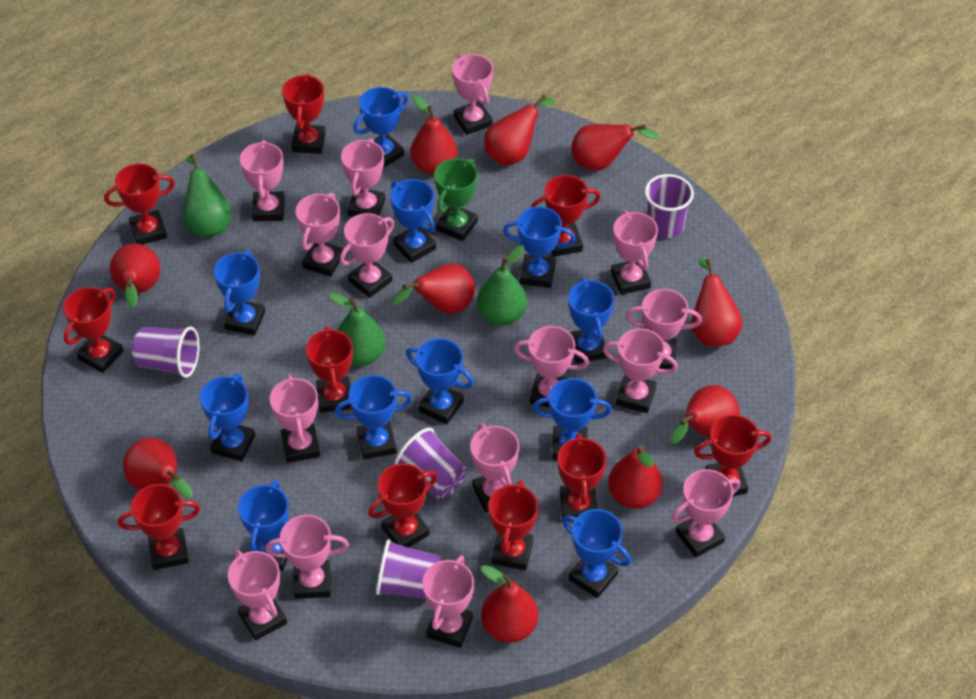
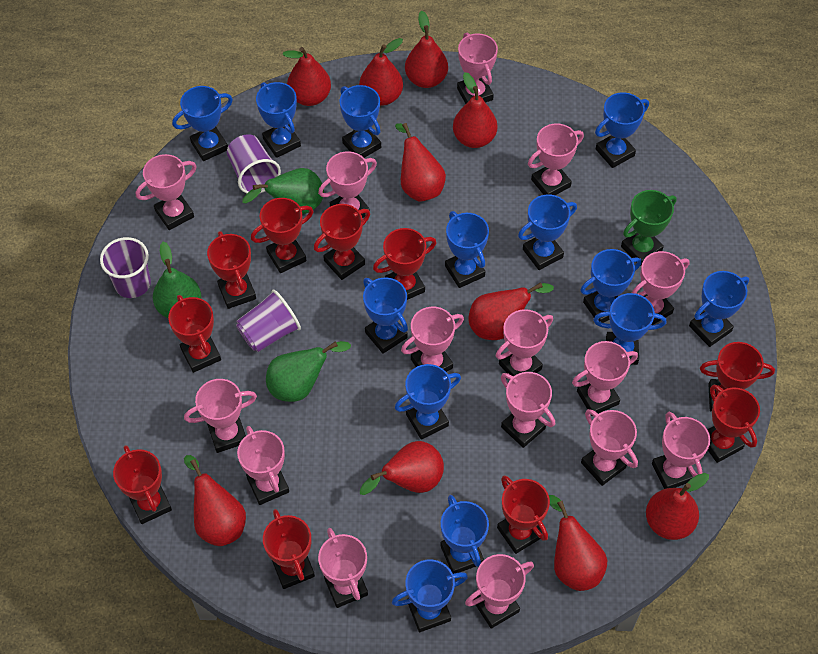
blue trophy: [200,373,255,462] [214,250,265,336] [238,480,289,571] [335,375,412,460] [353,87,409,168] [390,179,436,263] [406,338,474,424] [503,206,575,288] [533,378,612,460] [562,509,632,598] [568,278,614,363] = 11 -> [172,86,233,161] [256,82,301,158] [340,85,381,158] [363,277,408,354] [392,559,468,632] [395,364,461,439] [440,495,489,574] [445,211,489,288] [518,194,577,270] [580,249,641,323] [593,293,666,365] [595,92,649,168] [689,271,749,347] = 13
purple cup: [132,326,199,378] [376,539,443,599] [395,428,466,499] [645,174,694,238] = 4 -> [100,237,151,298] [227,134,281,193] [236,290,301,352] = 3

